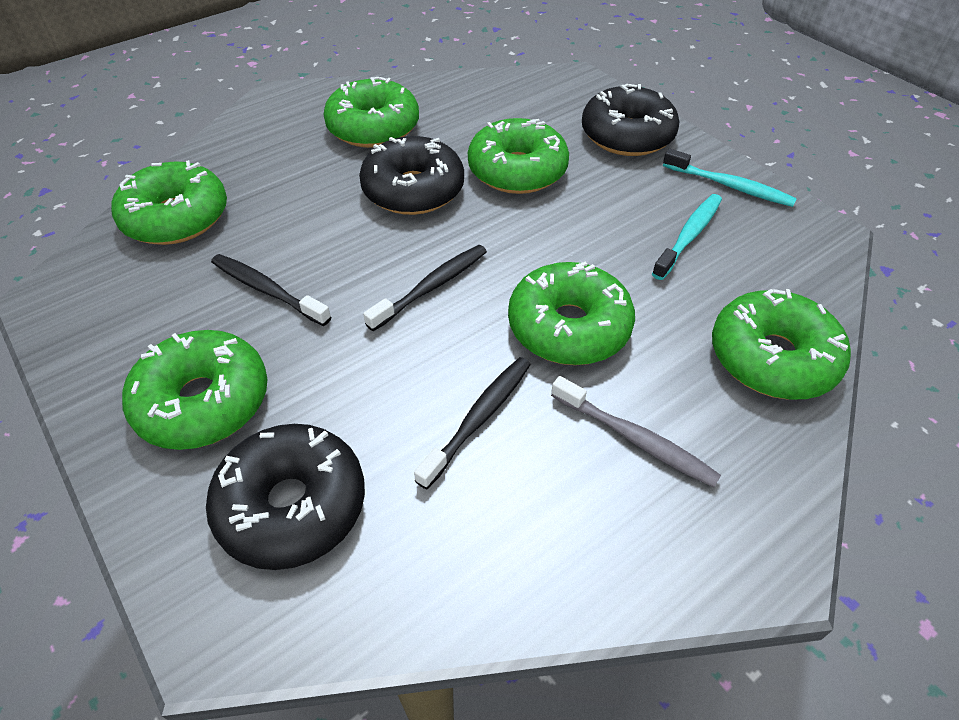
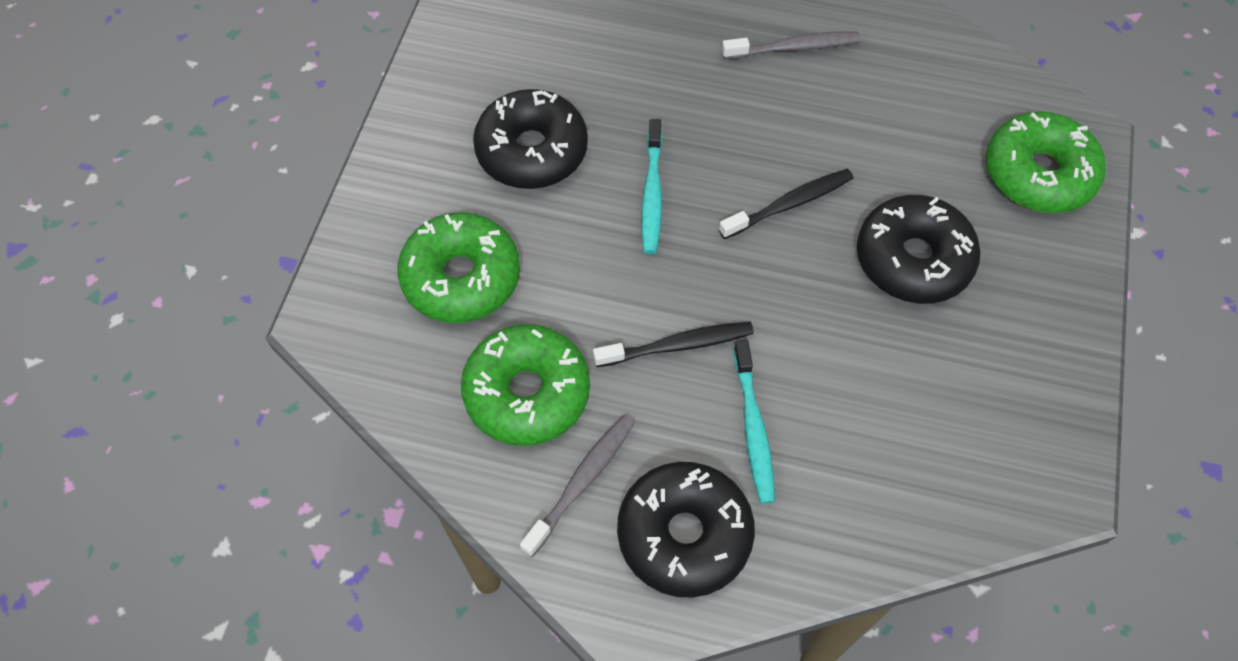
black toothbrush: [211,254,331,326] [363,245,487,331] [414,357,531,489] = 3 -> [593,322,754,367] [719,169,853,239] = 2
green donut: [111,160,227,245] [122,330,268,450] [323,77,419,148] [468,118,569,194] [508,262,635,365] [712,289,851,400] = 6 -> [397,212,520,323] [461,324,590,446] [986,111,1106,213] = 3
grey toothbrush: [551,376,721,487] = 1 -> [520,415,635,557] [722,31,860,59] = 2

